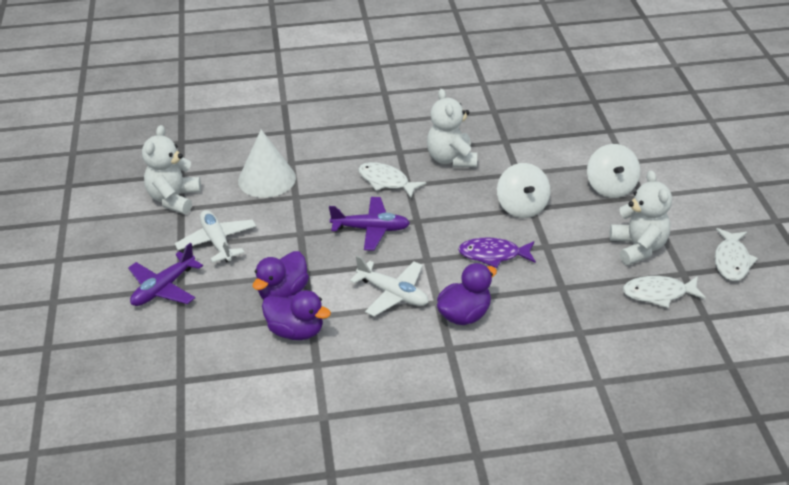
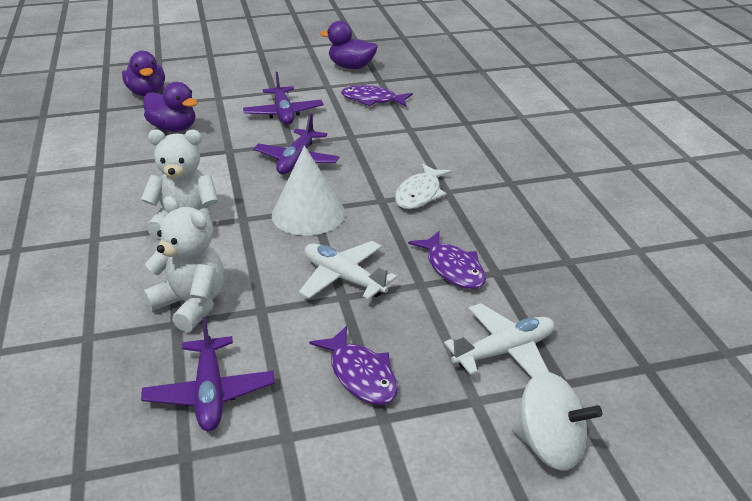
purple fish: [458,237,536,268] = 1 -> [309,326,398,405] [341,85,413,107] [408,231,486,289] = 3
purple plane: [128,243,203,306] [329,197,410,251] = 2 -> [141,317,275,431] [243,72,323,125] [253,114,339,175] = 3
white fish: [358,162,426,198] [623,276,706,308] [715,228,758,281] = 3 -> [395,163,452,209] = 1
white spinning top: [497,163,550,218] [587,144,640,198] = 2 -> [511,372,602,470] = 1
white teddy bear: [142,125,201,214] [427,89,477,167] [610,170,672,265] = 3 -> [141,129,218,239] [143,196,224,332] = 2

